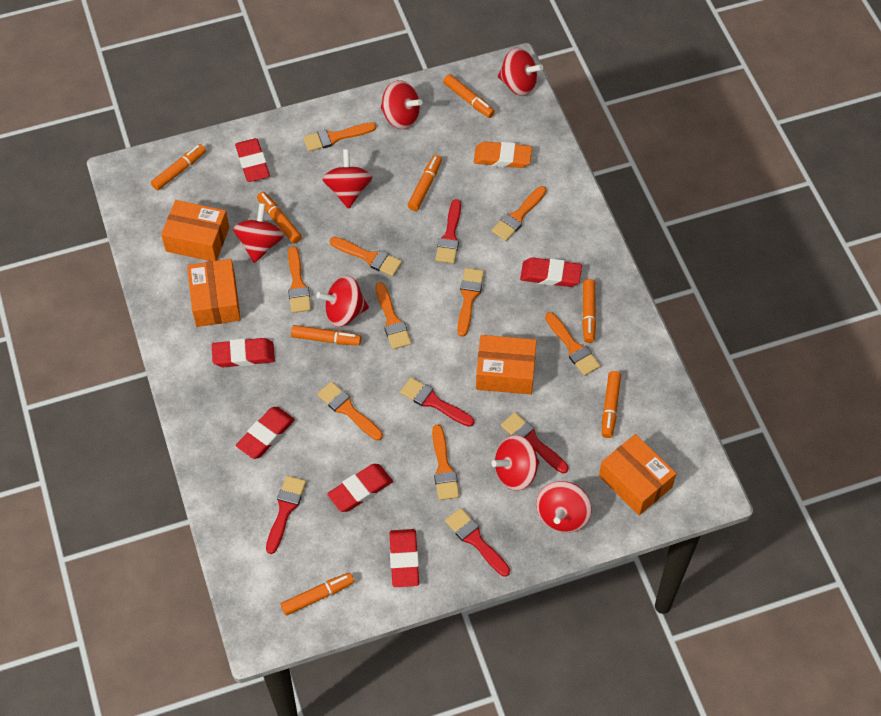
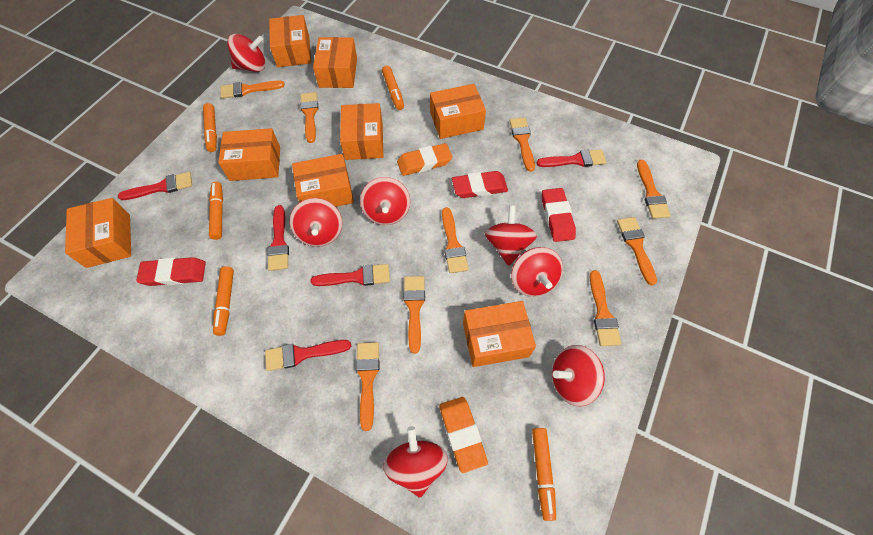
orange box: [161,200,229,261] [187,259,241,327] [476,335,537,394] [599,434,676,515] = 4 -> [65,198,131,268] [218,128,280,181] [269,15,311,67] [292,154,354,207] [313,37,357,88] [340,103,383,160] [430,84,486,139] [463,301,536,367] = 8
orange eraser: [474,141,532,168] = 1 -> [397,143,452,176] [439,397,488,473] = 2
orange marker: [151,144,206,191] [257,192,302,244] [281,573,354,616] [291,325,361,346] [408,155,442,211] [443,74,495,118] [582,279,596,343] [602,371,621,438] = 8 -> [203,103,217,152] [209,182,223,240] [213,266,234,336] [382,65,404,110] [532,428,556,521] = 5
red eraser: [212,338,275,367] [235,138,270,182] [236,407,295,459] [327,464,393,512] [389,529,419,587] [520,257,582,287] = 6 -> [136,257,206,286] [452,171,508,198] [542,188,576,242] = 3

